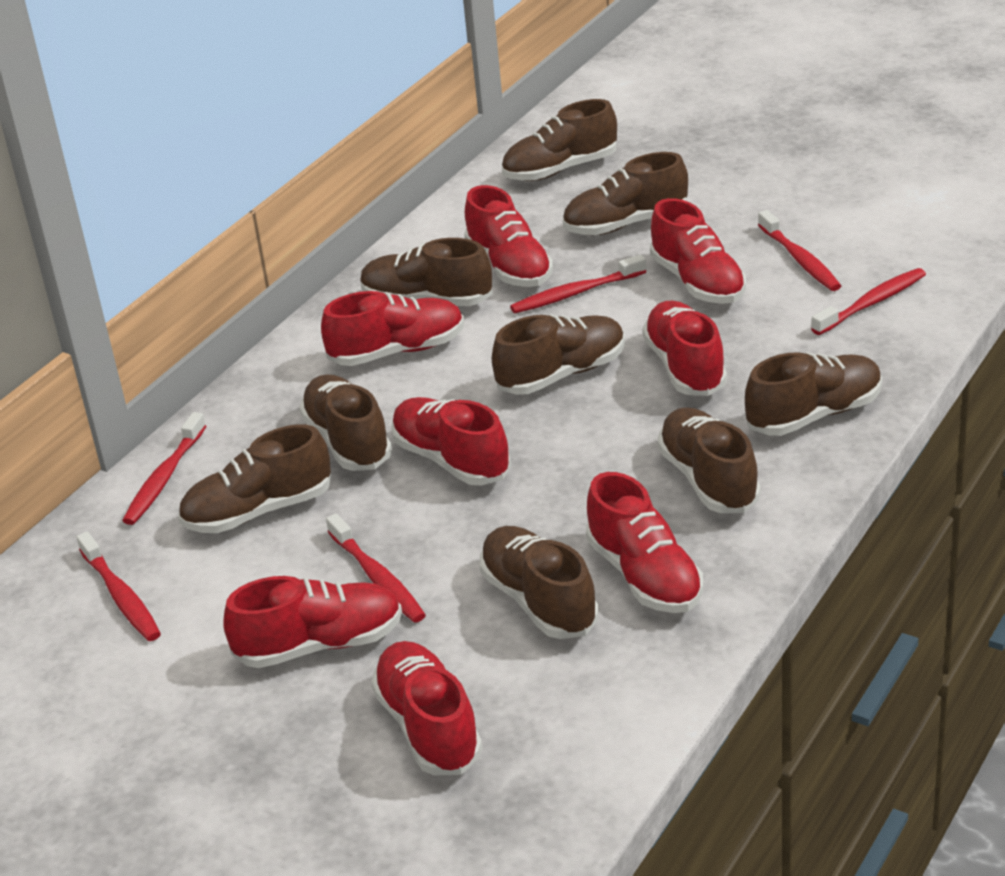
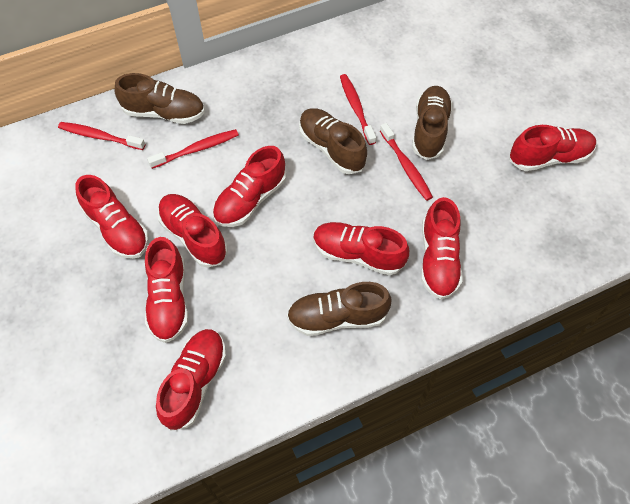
brown shoe: [178,424,331,533] [299,374,392,471] [360,238,493,306] [480,526,599,639] [492,314,625,395] [502,99,617,181] [562,152,688,235] [657,407,760,513] [745,352,882,436] = 9 -> [115,73,205,124] [287,282,391,336] [299,108,367,174] [412,86,453,160] = 4
red toothbrush: [76,532,161,641] [122,412,206,525] [326,514,426,623] [510,254,646,313] [758,210,841,291] [811,268,926,335] = 6 -> [58,122,145,150] [147,129,239,169] [340,74,376,145] [380,123,433,201] = 4

